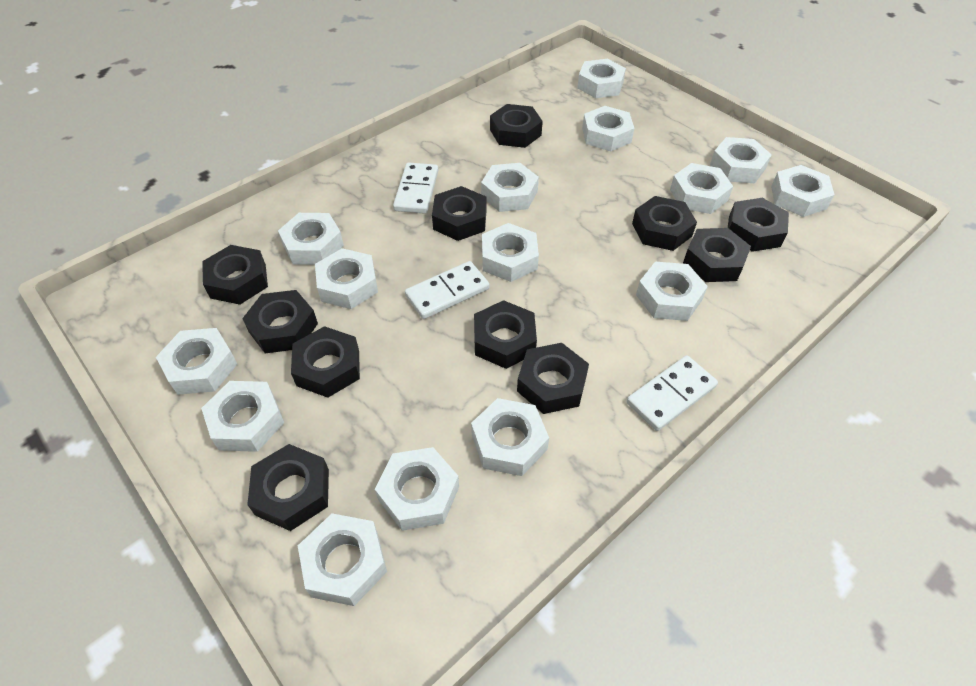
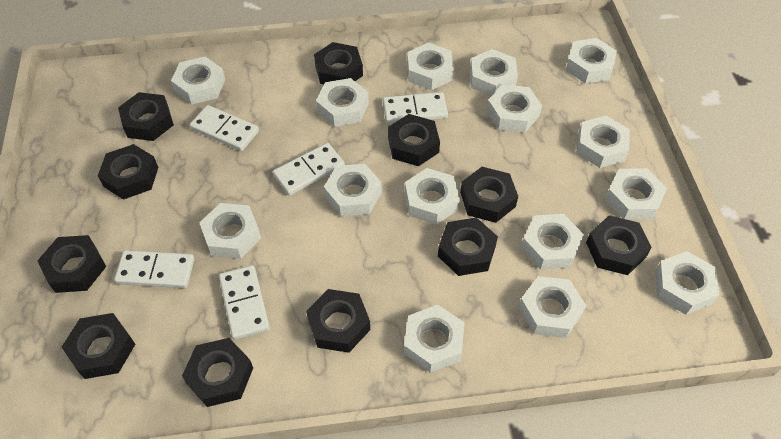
white domino: [393,162,439,214] [405,261,489,319] [627,355,718,431] = 3 -> [114,250,194,288] [189,105,259,151] [219,265,270,340] [273,143,345,196] [383,92,448,124] = 5

